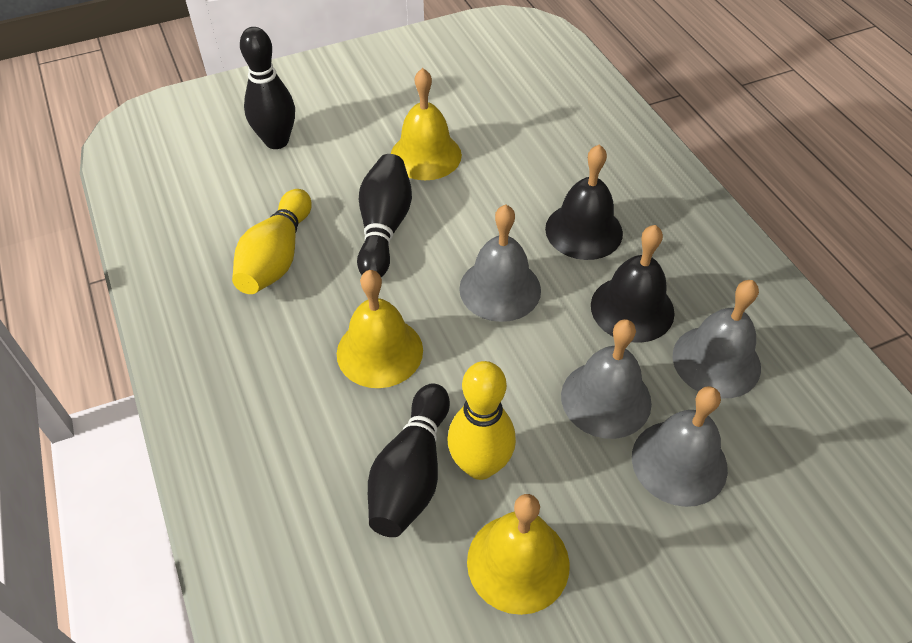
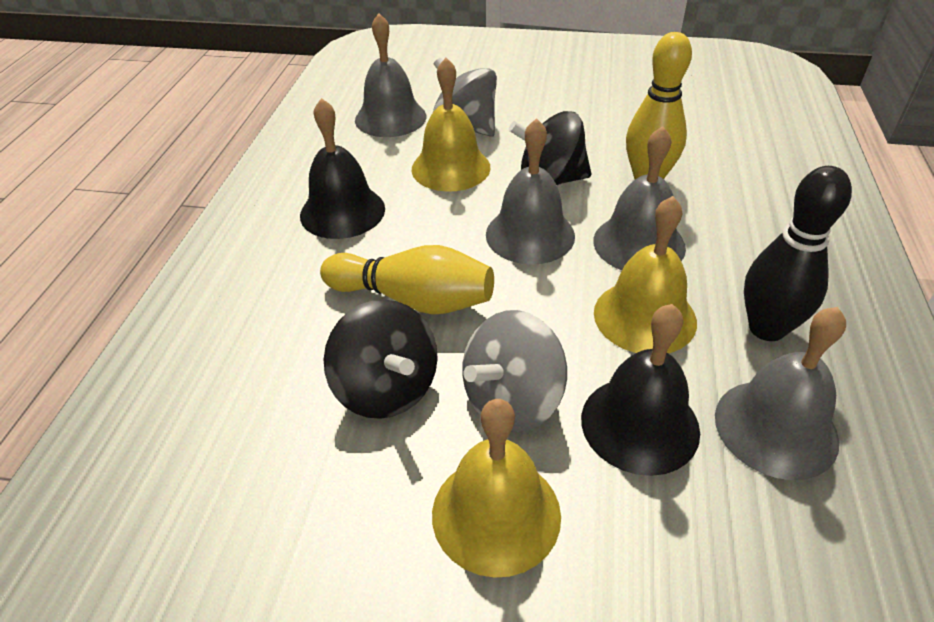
black bowling pin: [240,27,295,149] [357,154,412,277] [368,383,450,537] = 3 -> [744,166,852,341] = 1
black spinning top: none = 0 -> [324,300,438,419] [509,111,591,185] = 2
grey spinning top: none = 0 -> [433,58,497,137] [462,310,567,432] = 2

